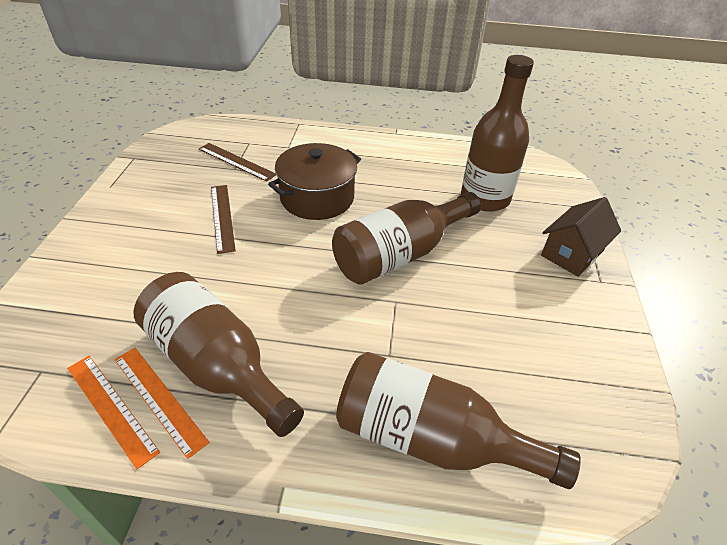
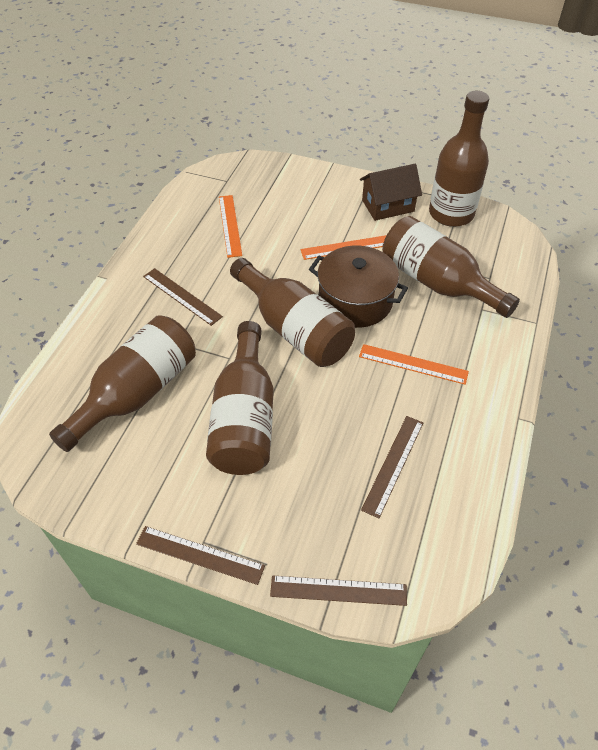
brown bottle: [133,272,304,437] [332,192,481,285] [336,352,581,489] [461,55,534,212] = 4 -> [49,315,196,452] [206,321,274,475] [230,258,355,367] [382,216,520,318] [429,91,489,227] = 5
brown ruler: [199,143,276,182] [211,185,236,254] = 2 -> [136,526,265,585] [143,268,223,326] [270,575,407,606] [361,416,423,518] = 4
orange ruler: [67,356,160,469] [114,348,210,459] = 2 -> [219,195,242,258] [301,235,387,260] [359,344,469,385] = 3

